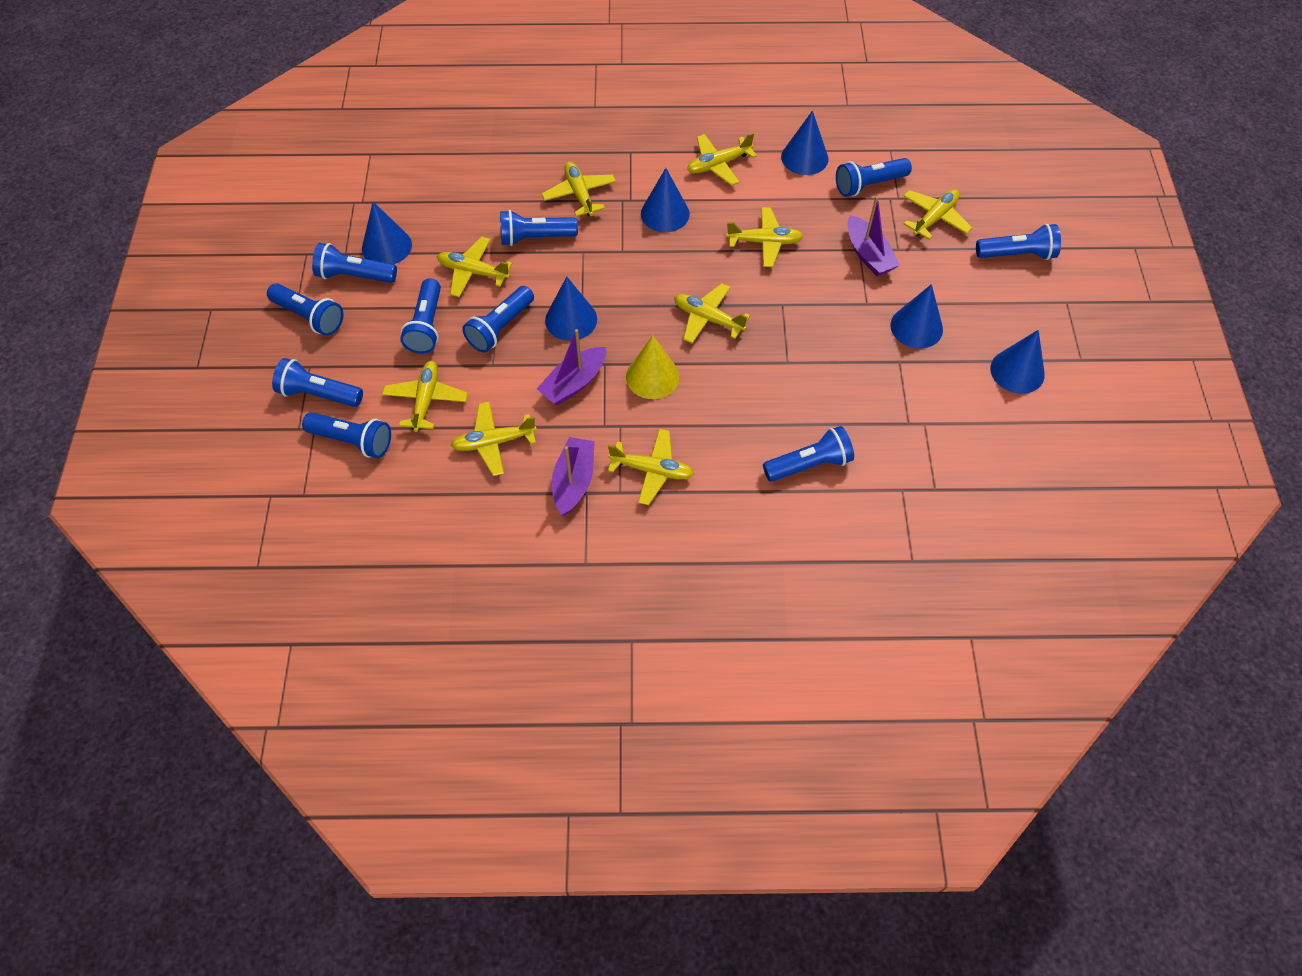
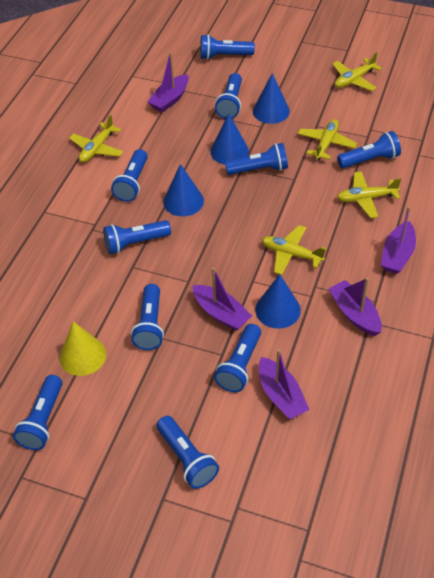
blue cone: [362,202,412,264] [545,277,597,341] [641,168,690,232] [781,111,828,175] [890,284,943,348] [990,330,1045,394] = 6 -> [163,164,204,216] [210,114,249,165] [253,73,290,124] [255,274,301,329] = 4
purple boat: [537,329,606,405] [552,437,595,516] [847,196,900,276] = 3 -> [147,52,189,113] [193,268,252,331] [259,349,309,420] [329,278,382,336] [381,206,416,274] = 5
yellow plane: [382,361,468,432] [437,237,513,297] [451,402,537,476] [542,162,616,216] [608,429,694,505] [674,283,750,344] [687,133,757,186] [726,207,804,267] [903,189,972,240] = 9 -> [69,115,123,163] [262,225,326,275] [298,119,357,160] [332,52,382,91] [337,171,401,218] = 5

